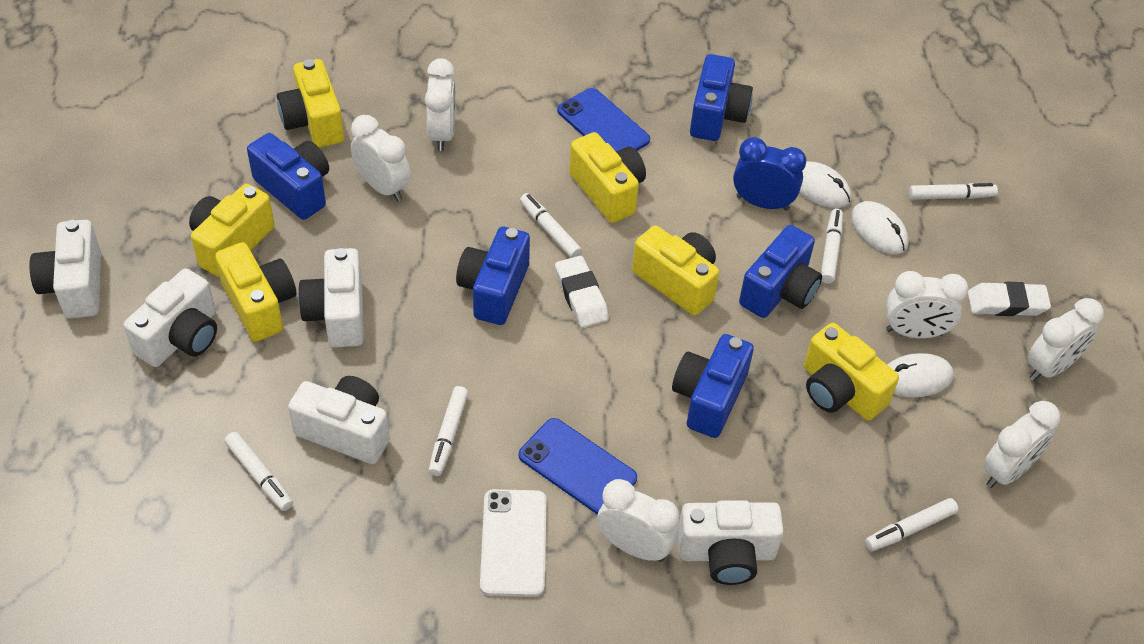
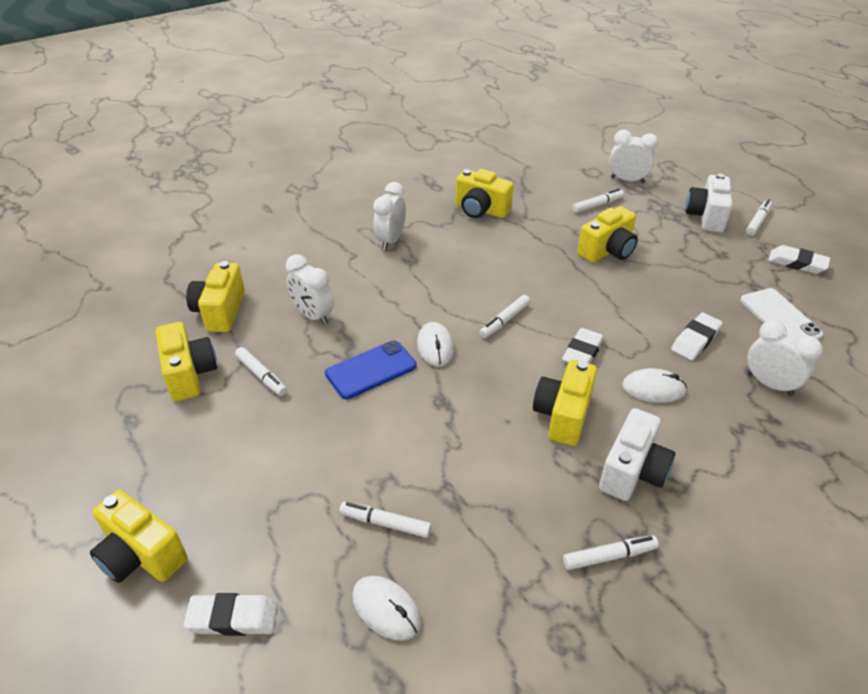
blue camera: [247,133,329,220] [456,227,530,325] [672,334,754,438] [690,54,753,141] [739,225,822,318] = 5 -> none = 0
blue clock: [733,137,806,211] = 1 -> none = 0
blue phone: [519,418,637,515] [557,88,650,151] = 2 -> [325,341,417,399] = 1
white camera: [29,220,101,319] [123,269,217,367] [288,376,390,464] [298,248,364,347] [678,500,784,585] = 5 -> [599,408,675,501] [685,173,732,233] = 2
white clock: [351,115,411,201] [425,59,456,151] [597,479,679,562] [886,271,968,339] [983,401,1060,488] [1028,298,1104,381] = 6 -> [285,254,334,325] [373,182,406,250] [609,130,658,183] [747,320,823,396] = 4
white eraser: [555,256,609,328] [968,282,1051,316] = 2 -> [183,593,278,636] [562,328,604,364] [671,313,723,360] [768,245,831,274] = 4

